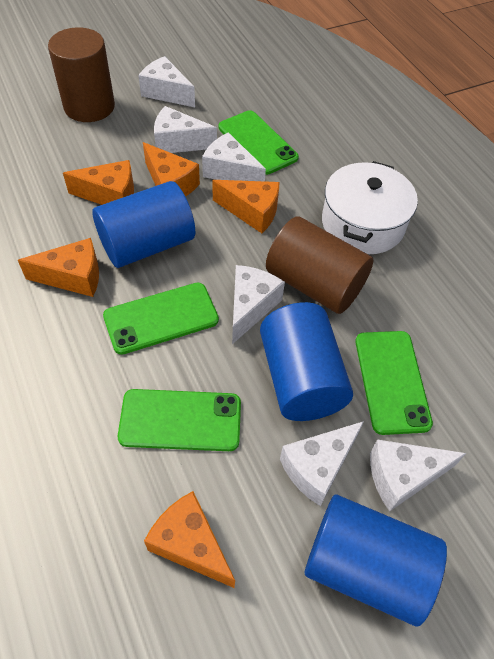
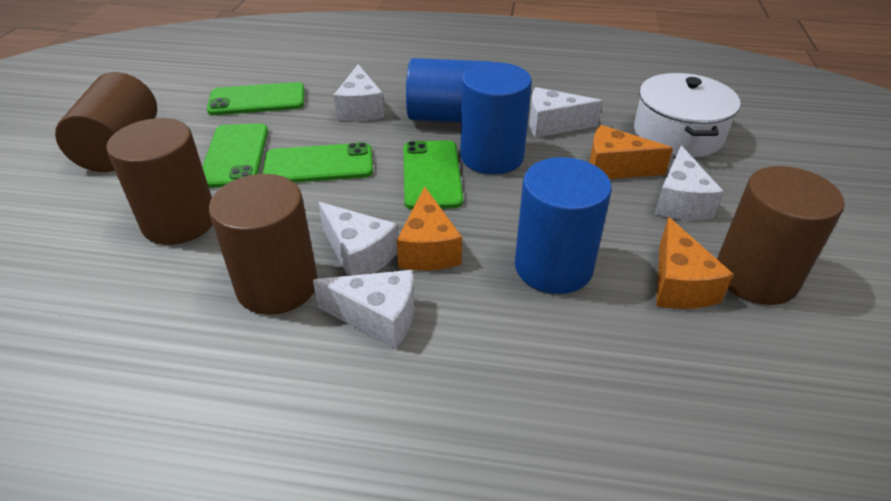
brown cylinder: [48,27,115,122] [266,217,373,314] = 2 -> [55,72,157,172] [106,118,213,245] [209,174,318,315] [717,166,845,305] = 4
orange cheese: [18,238,99,297] [63,160,134,205] [143,142,200,197] [144,491,235,588] [212,180,280,233] = 5 -> [397,186,462,271] [589,125,673,179] [656,217,734,309] = 3
white cheese: [138,56,195,107] [154,106,217,153] [202,132,266,181] [232,265,285,344] [280,421,364,506] [370,440,466,511] = 6 -> [313,270,414,349] [318,202,398,276] [334,64,384,121] [529,87,603,138] [655,146,724,220] = 5

